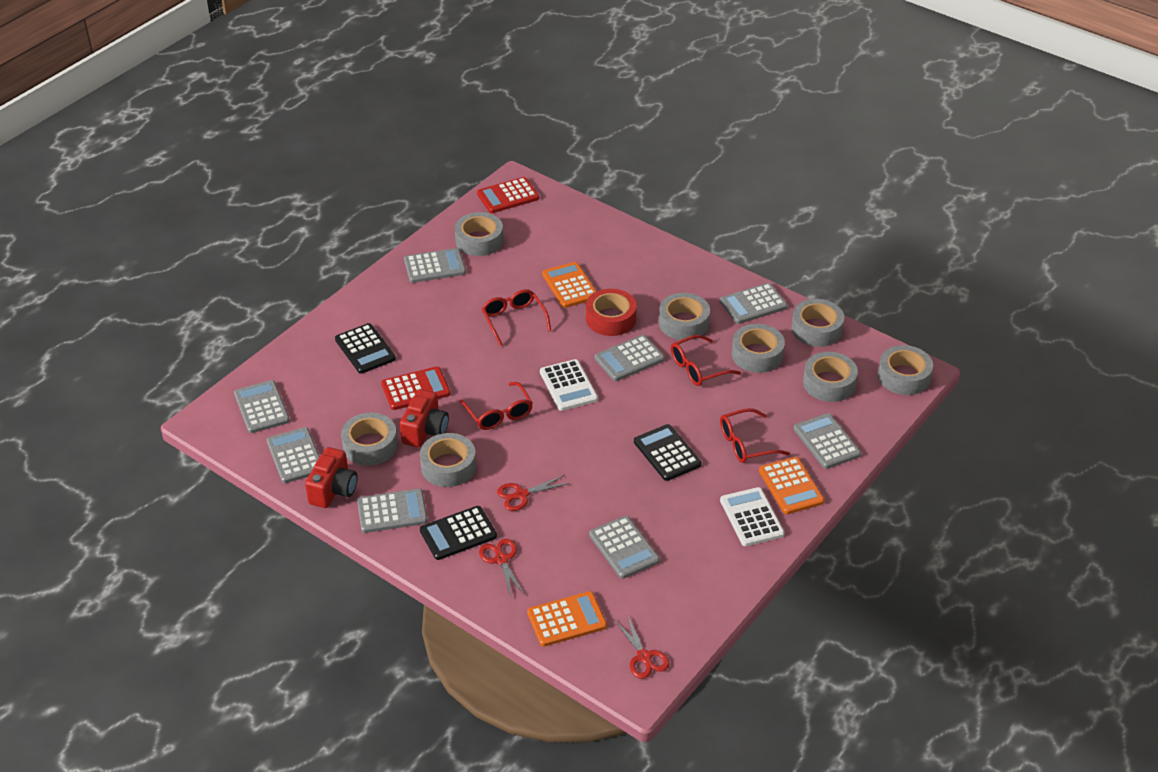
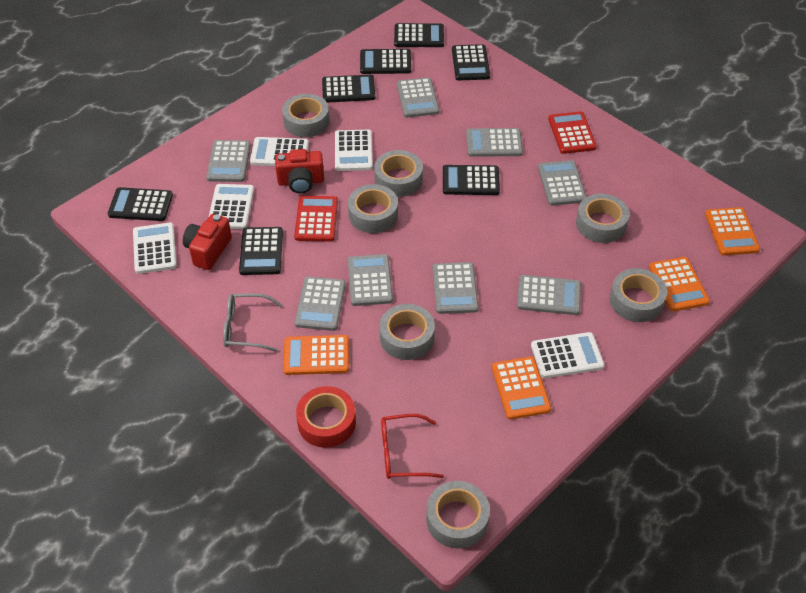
black calculator: [335,323,396,374] [420,506,497,560] [634,424,701,481] = 3 -> [108,187,173,221] [239,227,283,275] [322,75,375,103] [360,49,411,74] [394,23,444,47] [443,165,500,195] [452,44,490,80] = 7
grey glasses: none = 0 -> [223,293,282,352] = 1
grey tape: [341,412,398,466] [420,433,476,487] [455,212,503,256] [659,293,710,340] [732,324,785,373] [791,299,844,347] [803,352,858,402] [878,345,933,395] = 8 -> [282,94,329,137] [348,184,398,233] [374,150,423,197] [379,304,435,360] [426,481,490,549] [576,194,629,243] [610,268,667,322] = 7
orange calculator: [527,591,607,647] [542,262,597,308] [759,457,825,514] = 3 -> [283,335,349,375] [492,357,551,420] [649,257,710,312] [705,207,760,256] = 4
red glasses: [460,382,533,430] [482,289,551,346] [671,335,741,386] [720,408,790,463] = 4 -> [381,414,444,479] = 1
red scissors: [479,539,524,596] [497,475,570,511] [615,615,670,679] = 3 -> none = 0
white calculator: [540,359,598,411] [720,487,784,546] = 2 -> [133,222,177,274] [208,184,254,229] [250,137,309,166] [335,130,373,171] [531,332,604,378] = 5

